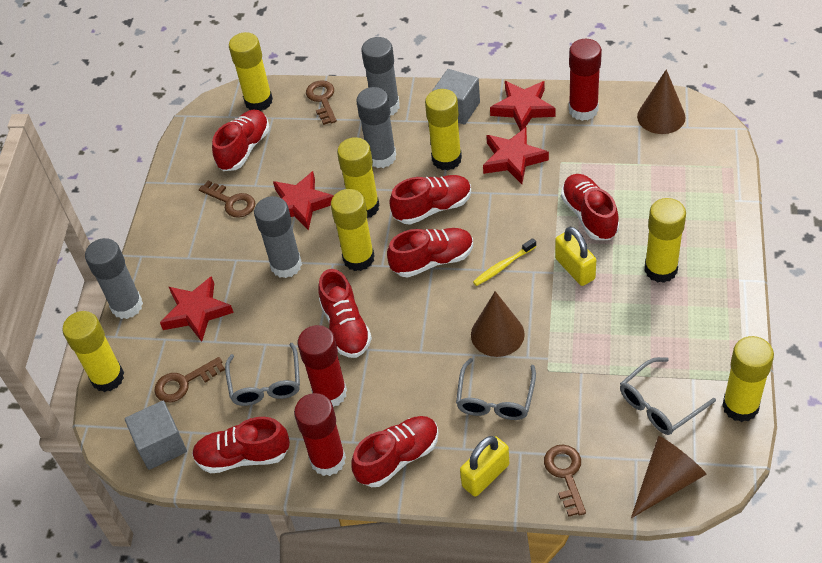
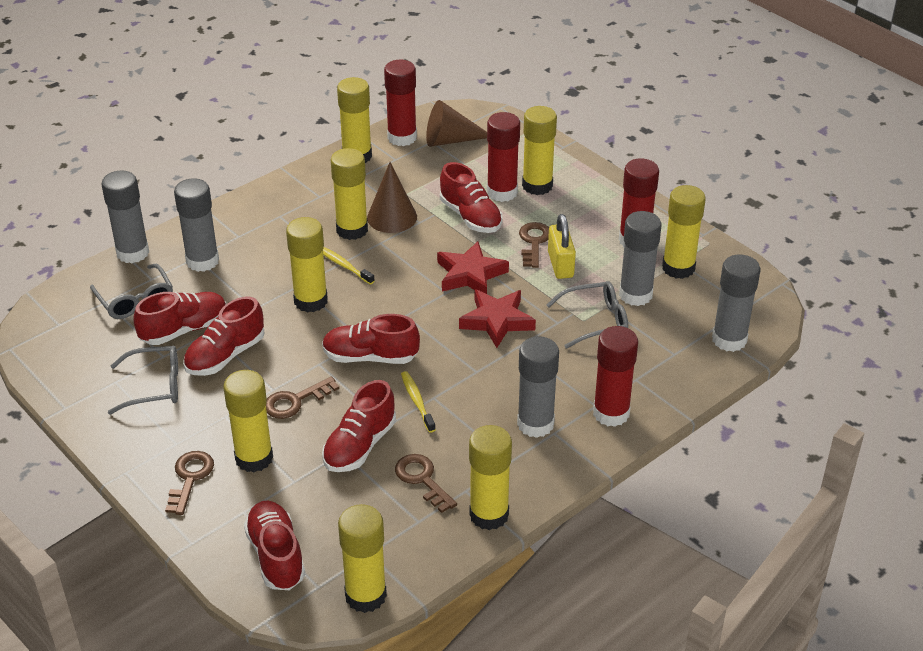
brown cone: [471,291,525,357] [631,436,706,518] [637,69,685,134] = 3 -> [367,162,417,233] [426,100,487,147] = 2
grey cube: [125,401,187,470] [432,69,480,125] = 2 -> none = 0
grey glue stick: [85,238,143,319] [254,196,302,278] [356,87,396,168] [361,37,400,115] = 4 -> [101,170,149,263] [174,178,219,272] [517,336,559,438] [619,211,662,306] [712,254,760,352] = 5
red glue stick: [294,393,346,476] [297,325,347,407] [569,39,602,121] = 3 -> [384,60,417,146] [487,112,520,202] [593,326,638,427] [619,158,659,247] = 4
red shoe: [192,417,290,473] [212,110,269,171] [318,269,372,358] [351,416,439,487] [387,228,473,278] [389,175,471,225] [561,174,619,240] = 7 -> [133,292,226,345] [183,297,265,376] [244,501,305,590] [322,314,420,364] [322,380,396,472] [440,162,503,233] = 6
red star: [160,276,234,342] [273,171,334,230] [483,127,549,184] [490,81,556,131] = 4 -> [437,241,509,294] [459,289,536,348] = 2
yellow glue stick: [62,311,124,392] [229,32,273,111] [331,189,375,271] [337,137,379,218] [425,89,462,171] [644,198,686,283] [722,336,774,422] = 7 -> [223,370,273,472] [286,217,328,312] [331,148,368,240] [337,77,372,163] [338,504,387,613] [469,425,512,530] [522,106,557,195] [662,185,706,279] = 8
yellow padlock: [460,436,509,497] [555,227,596,286] = 2 -> [548,214,576,279] = 1
yellow toothbrush: [473,238,536,286] = 1 -> [323,247,375,285] [401,371,436,433] = 2

